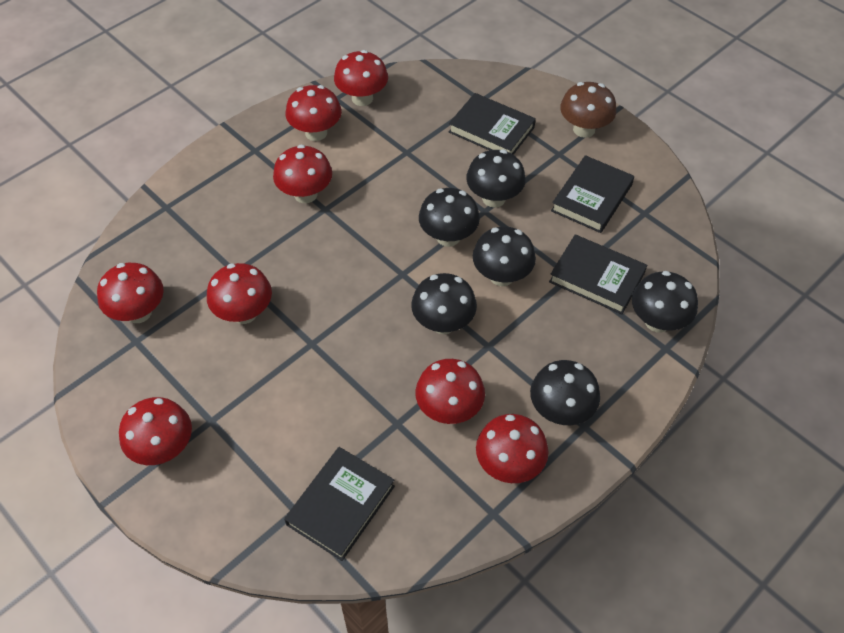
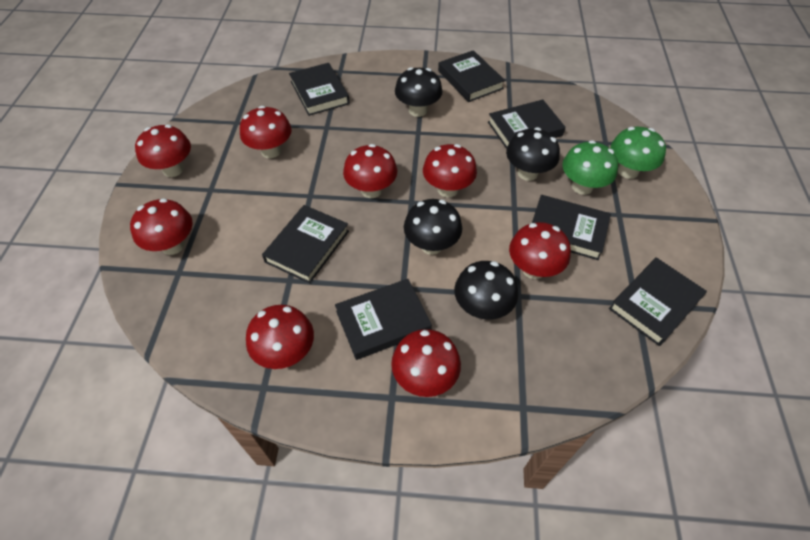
black book: [284,447,395,561] [449,93,536,155] [549,234,647,314] [551,155,634,233] = 4 -> [262,205,349,284] [289,63,350,116] [335,279,432,360] [438,50,505,102] [488,100,566,149] [532,195,611,260] [609,257,707,346] = 7
black mushroom: [411,273,477,334] [419,188,480,247] [466,149,526,208] [473,226,536,286] [530,360,600,425] [632,271,698,333] = 6 -> [395,67,443,117] [404,199,462,255] [454,261,518,320] [506,127,560,181] = 4
brown mushroom: [560,82,616,138] = 1 -> none = 0
green mushroom: none = 0 -> [562,140,618,195] [610,127,666,179] = 2

